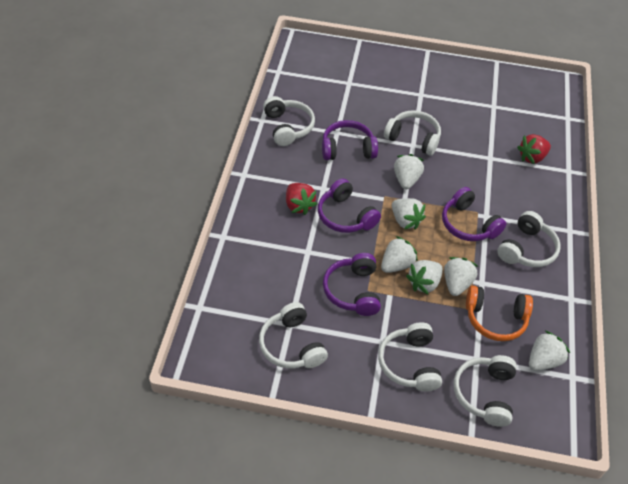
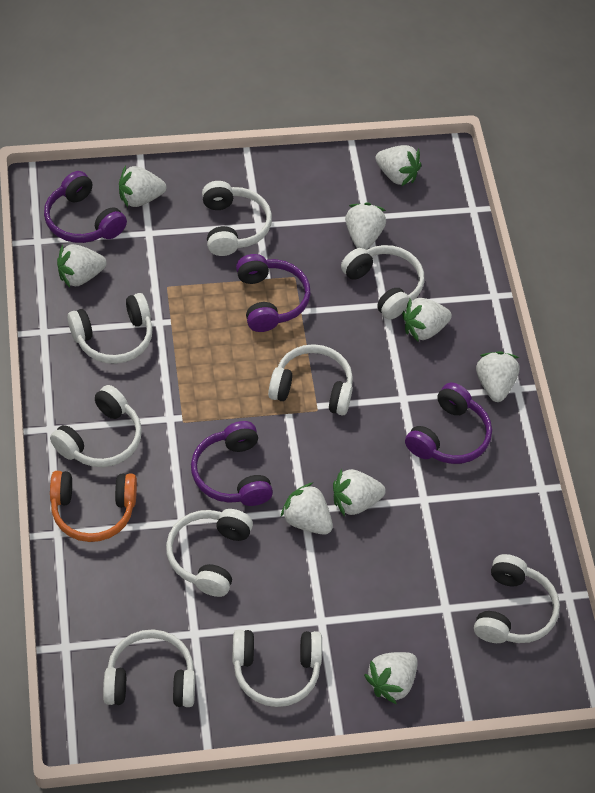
red strawberry: [286,183,317,215] [517,134,551,164] = 2 -> none = 0
white headphones: [259,302,328,368] [263,96,315,146] [378,322,442,392] [384,110,441,155] [454,355,517,427] [497,211,561,267] = 6 -> [50,385,142,467] [68,293,153,364] [103,629,195,707] [166,509,253,597] [202,181,272,256] [232,630,322,707] [268,344,353,415] [341,245,424,320] [474,554,560,643] = 9
white strawberry: [381,236,418,273] [392,198,426,230] [394,154,424,189] [406,260,443,294] [444,257,479,296] [529,331,570,371] = 6 -> [57,244,107,287] [119,166,166,207] [280,483,333,535] [333,469,386,517] [345,203,386,250] [364,652,418,704] [375,145,421,186] [402,298,452,342] [476,351,519,402] = 9

